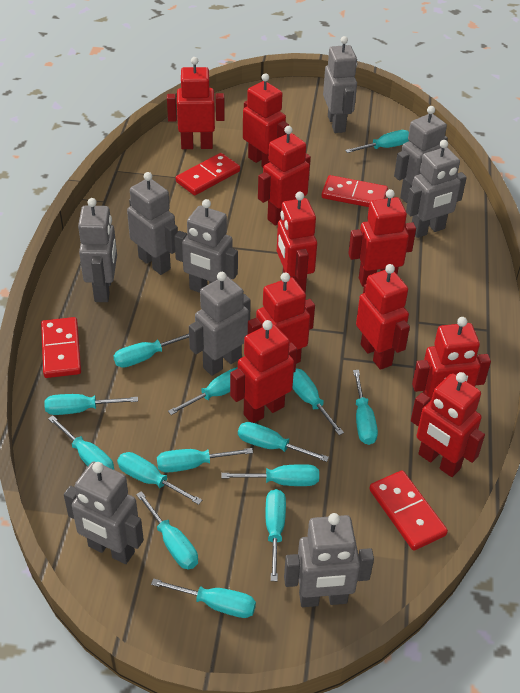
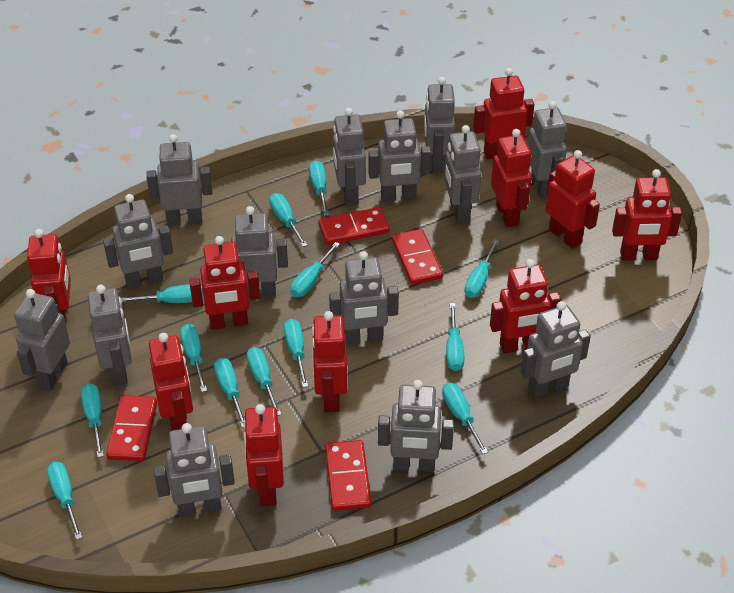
grey robot: [64,462,144,564] [78,198,117,302] [127,172,178,275] [174,199,238,293] [189,272,251,376] [284,513,374,607] [323,36,357,133] [394,106,448,203] [406,140,467,238] = 9 -> [14,289,70,391] [88,285,132,386] [103,194,173,289] [146,134,212,226] [154,423,235,517] [224,206,288,298] [329,251,399,345] [333,108,366,206] [369,110,431,202] [378,380,454,472] [424,77,455,173] [444,125,481,224] [521,301,591,398] [528,101,567,199] = 14
turquoise screwdriver: [44,394,138,415] [48,415,114,470] [113,334,189,368] [117,452,202,505] [136,491,198,569] [151,578,256,618] [157,448,253,473] [168,367,238,415] [221,464,319,486] [238,422,329,462] [266,489,286,581] [292,368,344,435] [345,130,409,153] [353,370,378,445] = 14 -> [47,462,83,540] [81,383,104,458] [121,284,203,303] [180,324,207,392] [214,358,244,428] [246,347,281,416] [269,193,307,247] [284,319,308,388] [290,242,340,297] [309,161,329,216] [442,383,488,454] [446,303,464,371] [465,239,499,298] = 13

